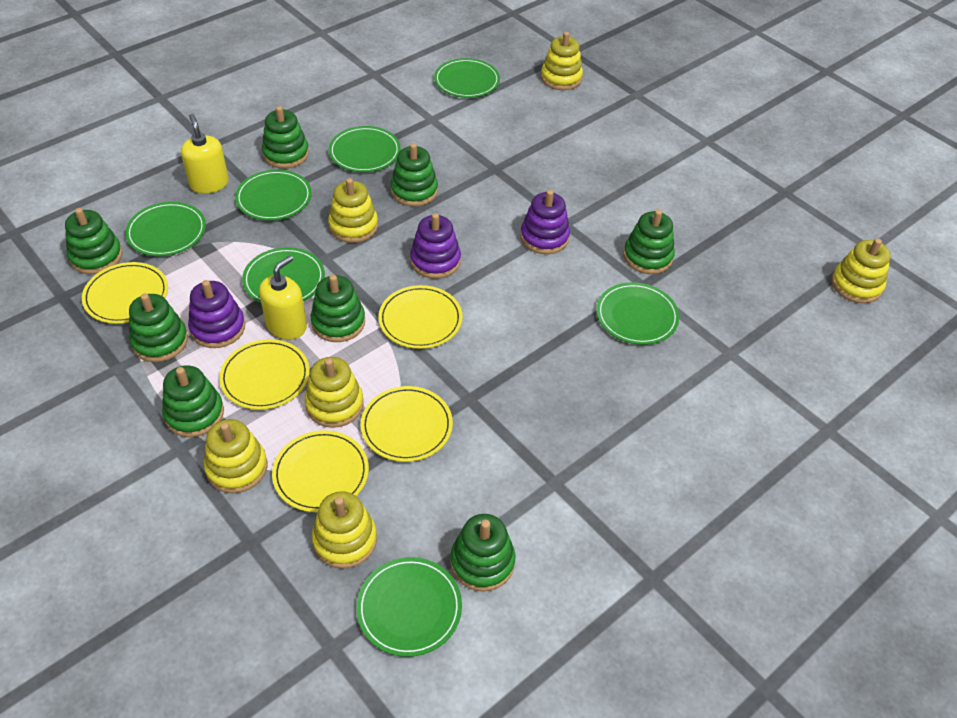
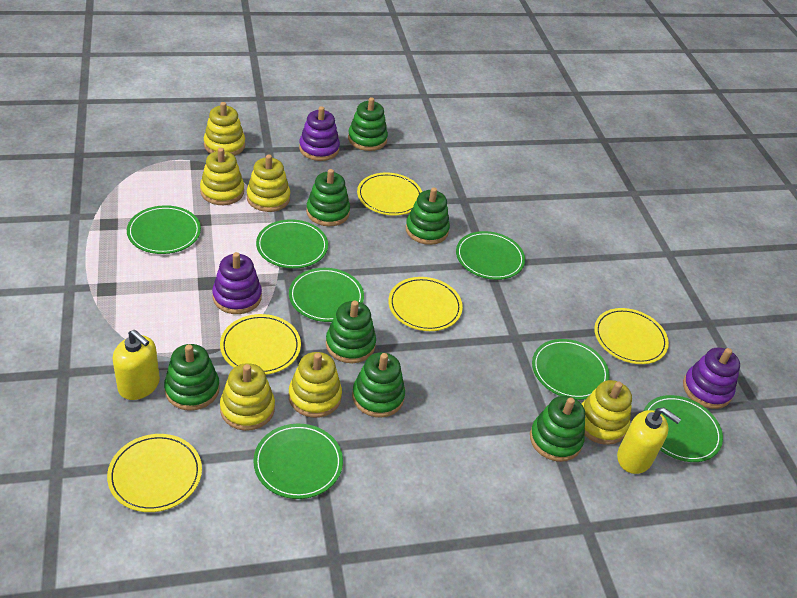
green stacking toy: [65,208,123,274] [129,293,188,362] [162,365,224,437] [262,106,309,169] [311,275,365,342] [390,143,438,207] [450,514,516,591] [623,209,675,274] = 8 -> [164,344,220,410] [306,169,350,226] [326,301,376,363] [348,97,388,151] [352,352,405,418] [406,187,450,245] [530,396,585,462] = 7

